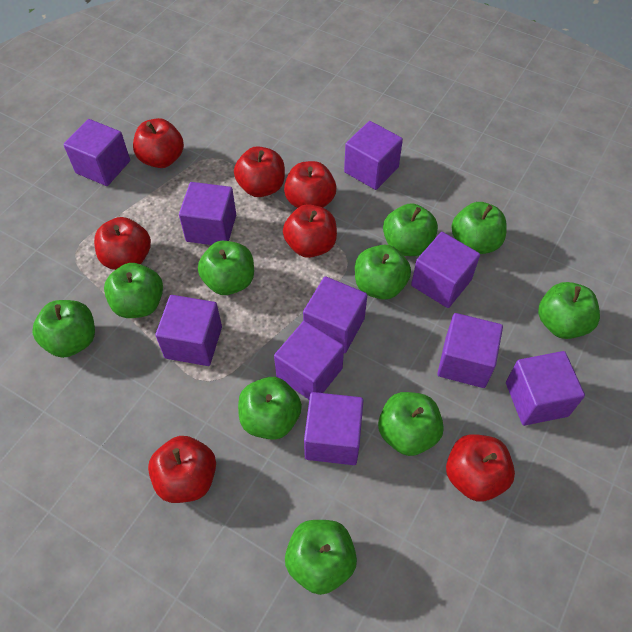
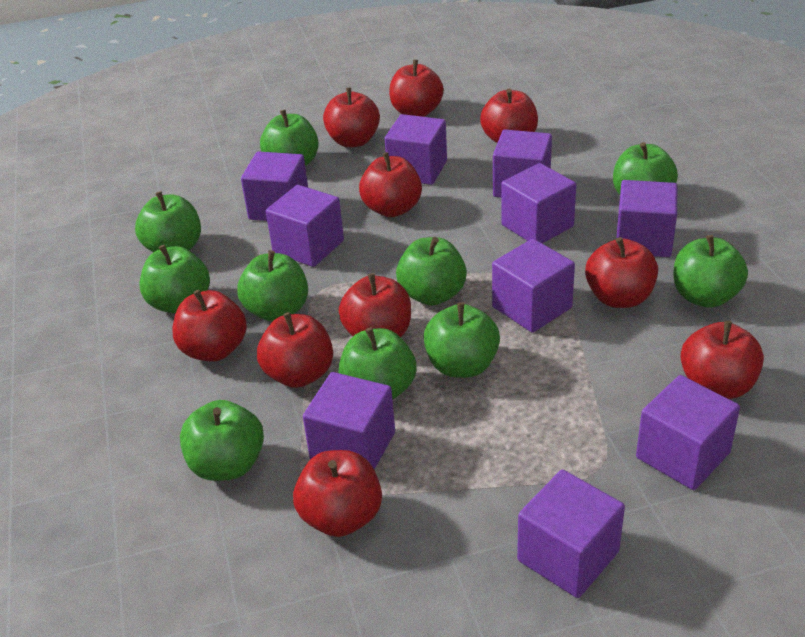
red apple: [94,217,151,270] [133,118,184,168] [148,436,216,503] [234,146,285,197] [283,204,337,258] [284,161,336,208] [446,434,515,502] = 7 -> [172,290,247,362] [257,312,333,388] [293,450,382,537] [323,88,380,147] [339,273,411,337] [359,152,422,217] [389,60,444,117] [480,88,538,143] [585,237,658,308] [681,320,764,399] = 10

